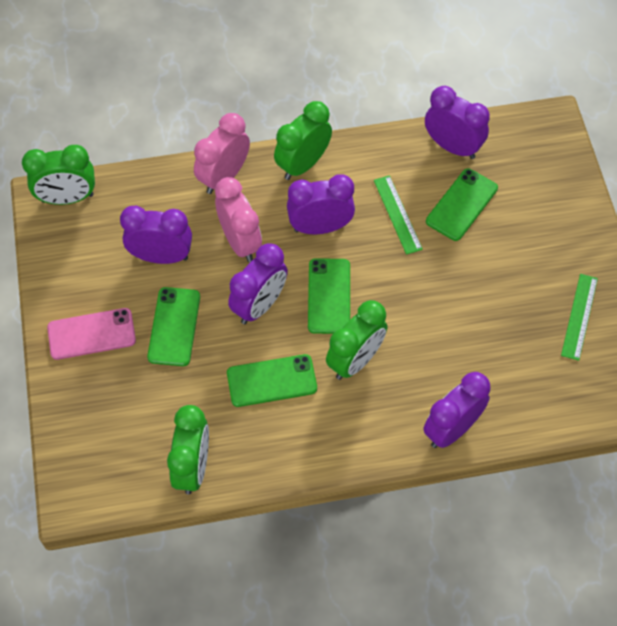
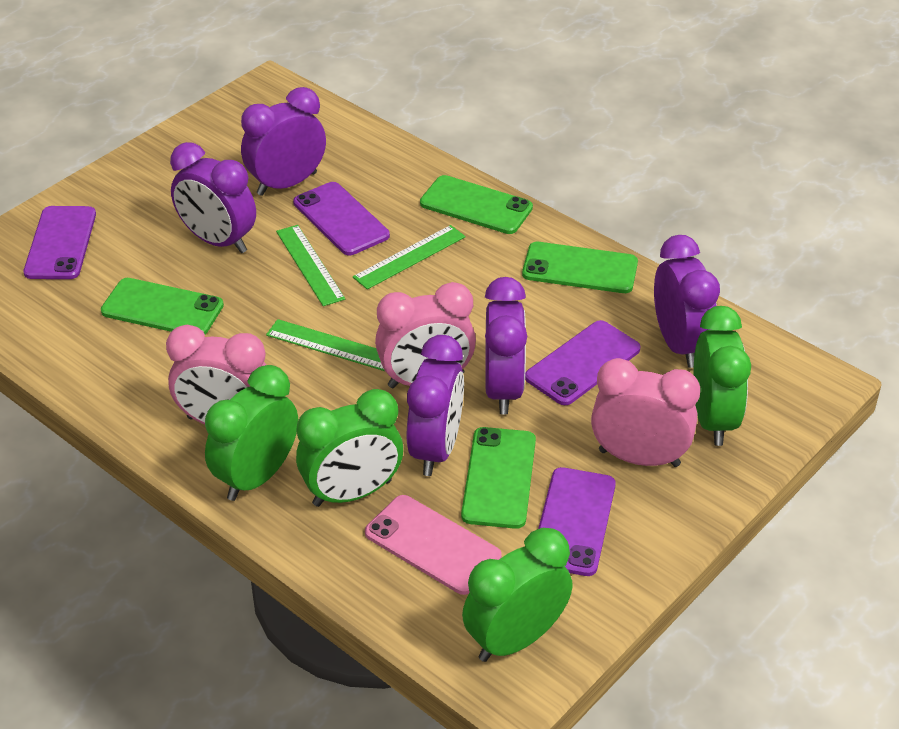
green ruler: [374,175,423,255] [561,274,598,361] = 2 -> [266,319,385,371] [276,225,345,306] [353,225,466,290] = 3
pink clock: [194,113,250,194] [215,177,262,262] = 2 -> [166,325,266,425] [375,282,476,388] [591,358,700,467] = 3
purple phone: none = 0 -> [23,206,96,279] [293,182,390,255] [525,320,641,405] [538,467,616,576] = 4

